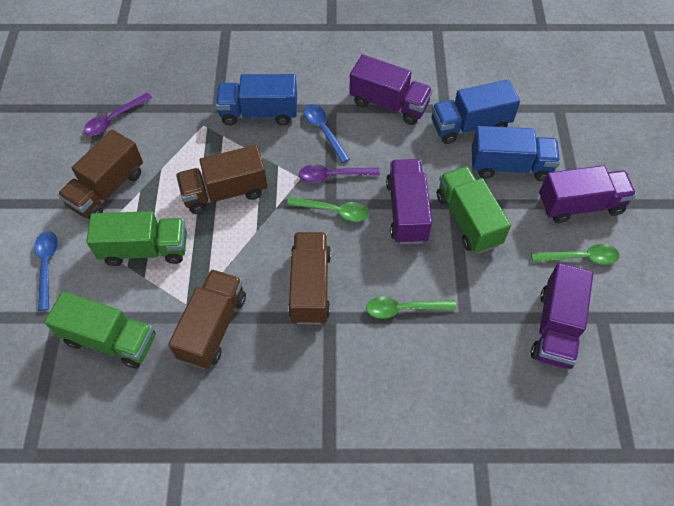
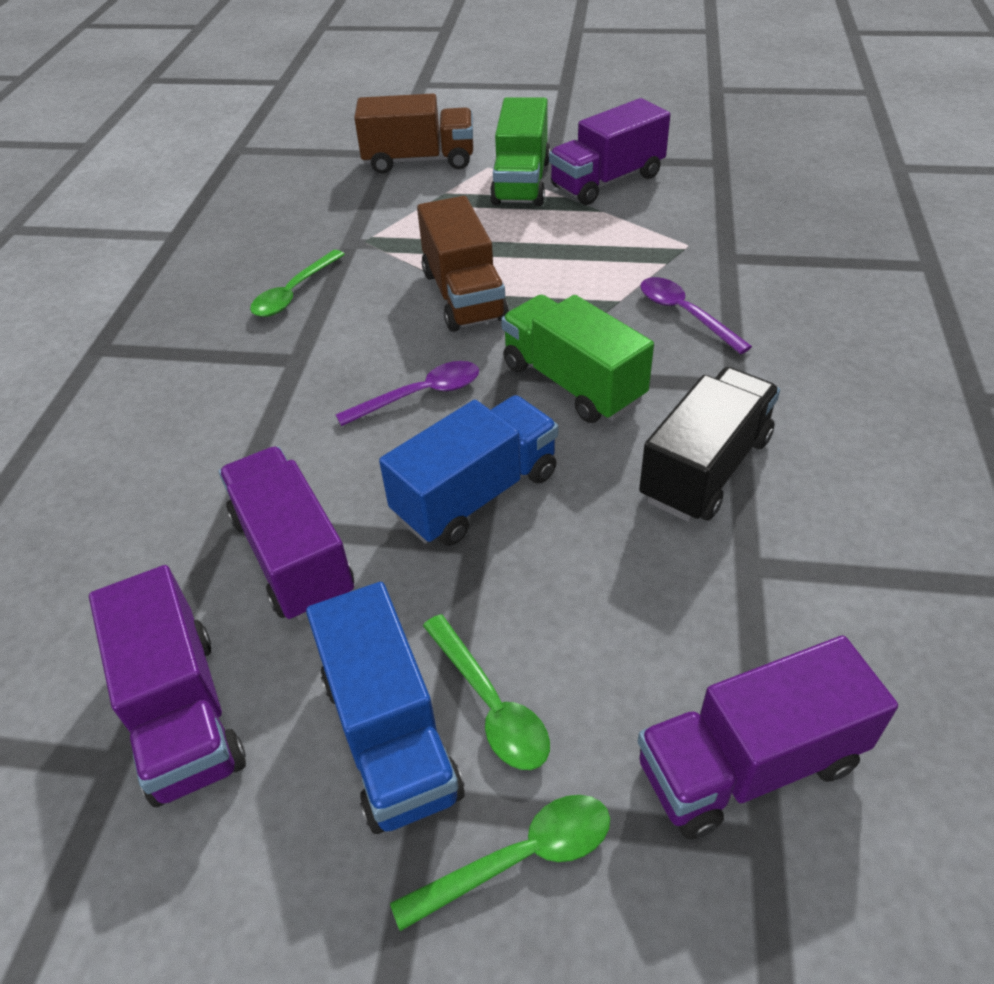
black truck: none = 0 -> [639,367,780,522] = 1
blue spoon: [34,231,58,311] [304,104,350,163] = 2 -> none = 0
blue truck: [216,74,297,125] [432,80,520,144] [472,126,560,181] = 3 -> [306,582,465,834] [379,395,558,546] = 2
brown truck: [58,130,143,219] [168,269,246,369] [176,145,267,214] [288,232,331,324] = 4 -> [354,94,473,174] [417,196,509,332] = 2
green truck: [44,291,155,368] [86,211,187,266] [437,166,511,254] = 3 -> [490,97,551,206] [501,294,654,423] = 2

